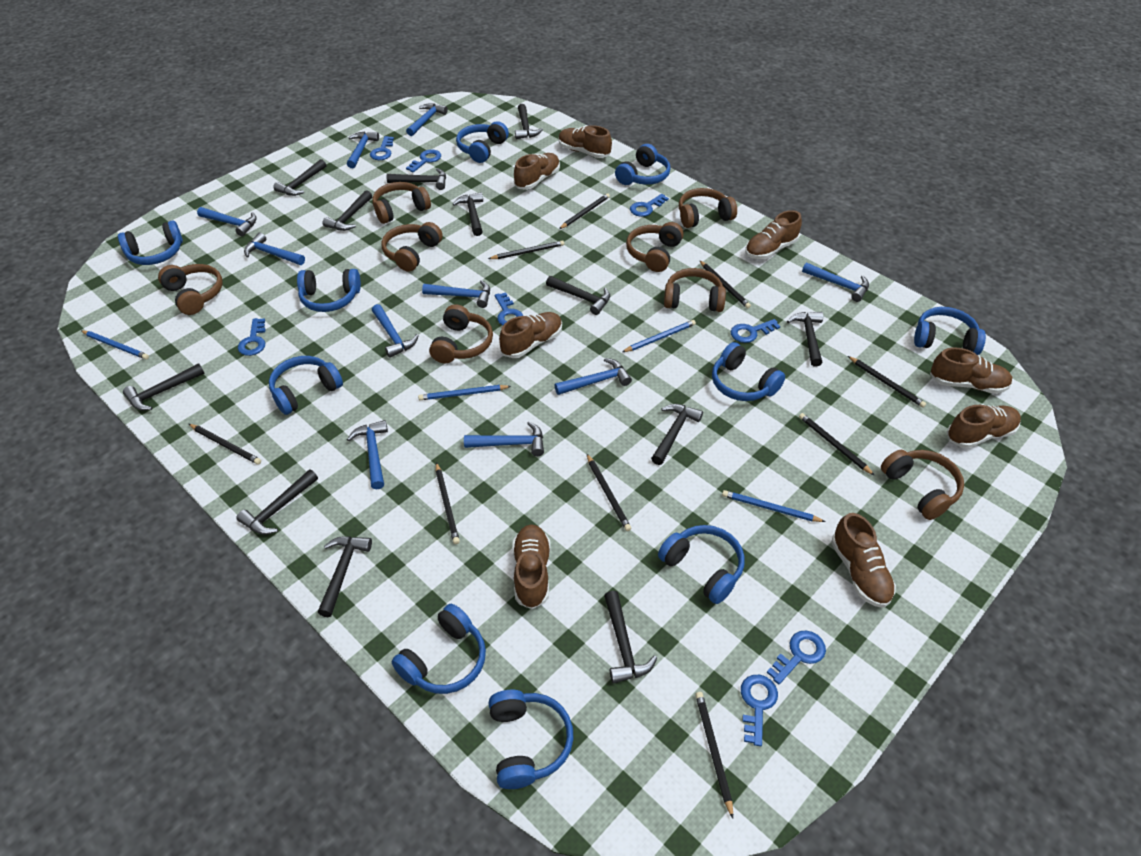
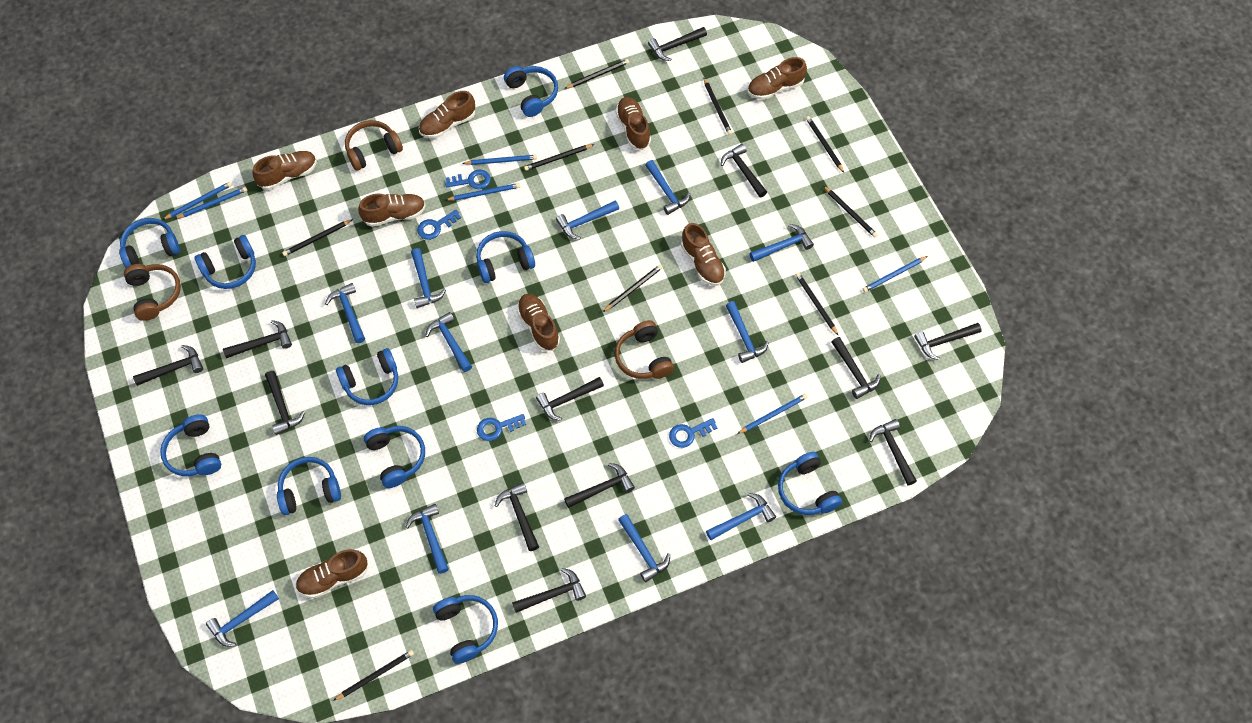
blue hammer: [197,207,257,236] [244,233,305,265] [347,132,379,168] [347,420,388,489] [372,304,419,358] [406,103,448,136] [422,280,490,308] [464,422,544,456] [555,358,632,395] [802,263,869,302] = 10 -> [206,590,279,647] [325,283,365,343] [406,504,449,574] [411,248,446,308] [425,312,472,372] [556,200,619,239] [618,514,670,582] [645,160,690,215] [706,493,776,540] [726,301,769,363] [750,224,814,262] = 11
blue key: [238,318,266,356] [370,136,394,160] [406,150,441,173] [495,292,523,326] [630,194,669,217] [731,319,780,343] [741,675,778,746] [767,630,826,685] = 8 -> [417,210,461,240] [445,169,491,189] [477,414,526,441] [669,418,717,448] = 4
blue pencil: [81,330,149,359] [418,385,511,400] [622,320,696,352] [722,490,825,522] = 4 -> [162,182,232,220] [175,187,247,219] [446,183,520,201] [462,155,537,165] [737,394,807,434] [863,256,928,292] = 6
brown headphones: [158,264,223,315] [372,182,431,224] [381,222,443,272] [429,304,493,363] [626,222,684,272] [664,268,726,312] [679,188,737,228] [881,450,964,520] = 8 -> [124,264,181,321] [345,120,403,171] [615,320,674,379] = 3

